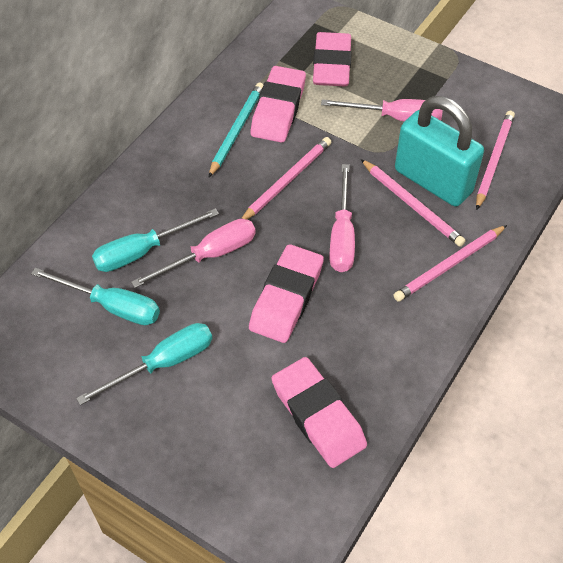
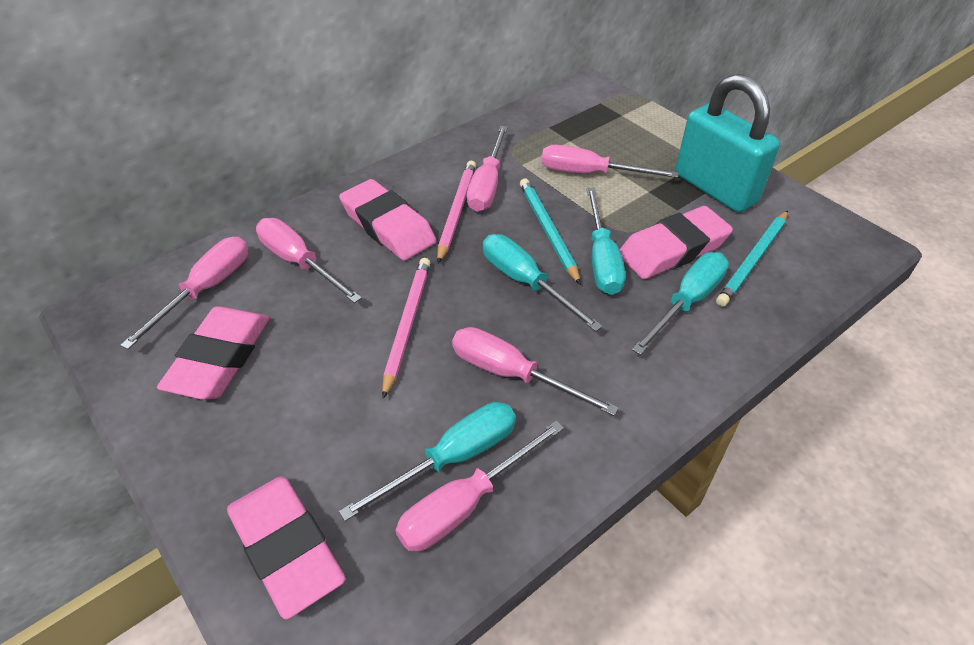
pink pencil: [241,137,331,220] [361,159,465,247] [393,225,507,302] [476,111,515,210] = 4 -> [382,258,430,399] [437,161,476,263] = 2
pink screwdriver: [131,219,256,288] [321,99,443,122] [330,164,355,272] = 3 -> [120,237,248,349] [256,218,362,303] [396,421,564,552] [452,327,619,416] [467,126,508,212] [541,145,679,178] = 6
turquoise pencil: [208,83,263,178] = 1 -> [520,179,581,285] [716,211,788,307] = 2
turquoise screwdriver: [31,268,160,325] [76,323,212,405] [92,209,219,272] = 3 -> [339,402,516,521] [483,234,603,332] [587,188,625,295] [632,252,729,355] = 4

